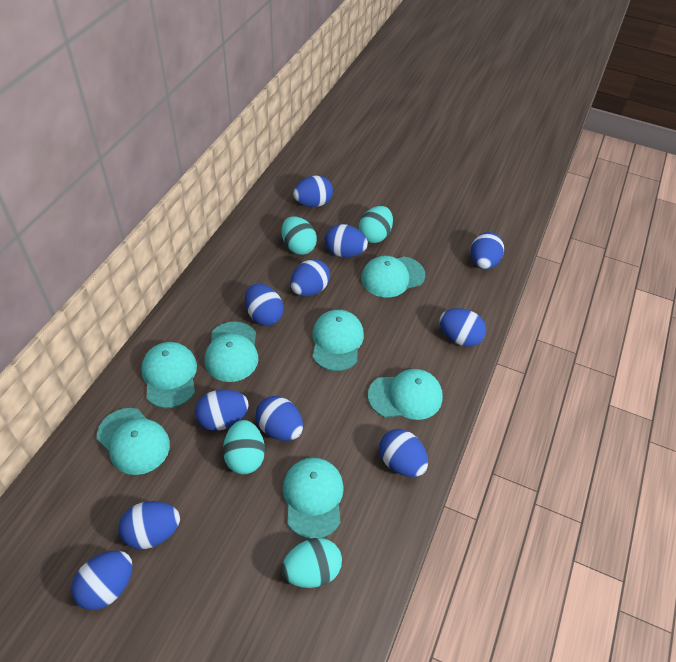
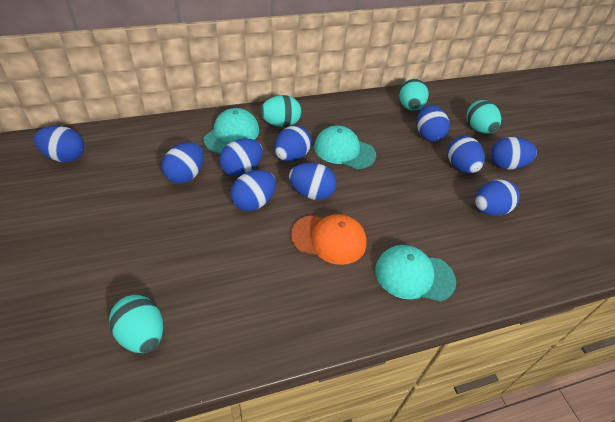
blue egg: [71,551,133,610] [118,501,180,549] [195,389,249,431] [245,284,284,326] [256,396,303,441] [291,259,330,296] [293,175,333,207] [325,224,368,257] [379,429,428,477] [439,308,486,347] [471,232,504,269] = 11 -> [34,126,84,162] [162,142,204,184] [219,138,263,176] [230,170,276,211] [274,125,311,162] [289,163,337,200] [417,105,450,142] [447,136,485,173] [475,179,520,216] [491,137,537,169] = 10
orange cap: none = 0 -> [291,214,367,265] = 1
turquoise cap: [97,408,170,475] [141,342,197,408] [205,322,258,382] [283,458,344,539] [312,310,364,371] [361,256,425,298] [368,369,443,420] = 7 -> [203,108,259,154] [314,126,376,169] [375,245,456,301] = 3

